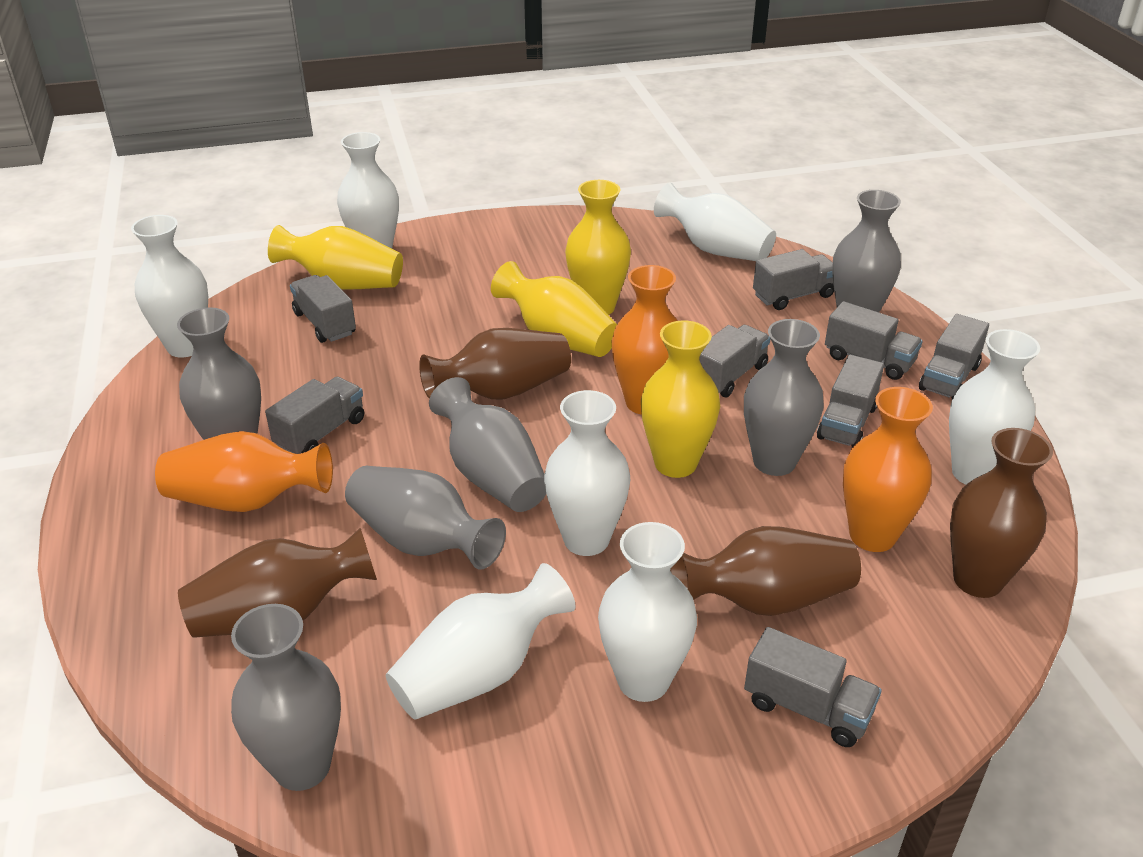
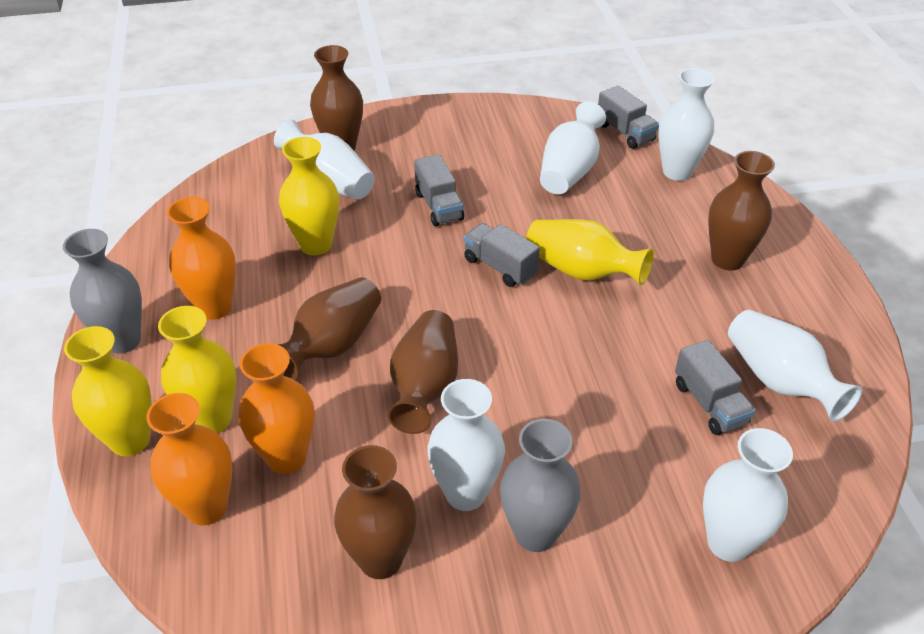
brown vase: [178,528,377,638] [419,328,571,399] [670,526,861,616] [950,428,1053,598] = 4 -> [277,277,381,380] [310,45,363,150] [334,445,417,579] [387,310,458,434] [708,151,775,271] = 5
grey truck: [265,377,364,454] [290,275,356,343] [699,325,770,397] [744,627,882,747] [753,249,834,310] [817,355,884,448] [825,301,923,380] [919,314,989,399] = 8 -> [414,154,464,226] [464,223,540,287] [598,85,659,149] [675,340,755,435] = 4
grey vase: [177,307,261,440] [231,604,341,791] [345,466,506,569] [429,377,546,512] [744,319,824,476] [832,190,901,312] = 6 -> [63,229,142,354] [500,419,581,552] = 2
white vase: [131,215,208,357] [337,132,399,249] [386,563,576,720] [544,390,630,556] [598,522,697,702] [654,183,776,261] [949,329,1040,485] = 7 -> [274,119,375,200] [427,379,505,511] [540,102,606,194] [658,68,715,181] [703,428,793,562] [728,310,862,422] = 6

